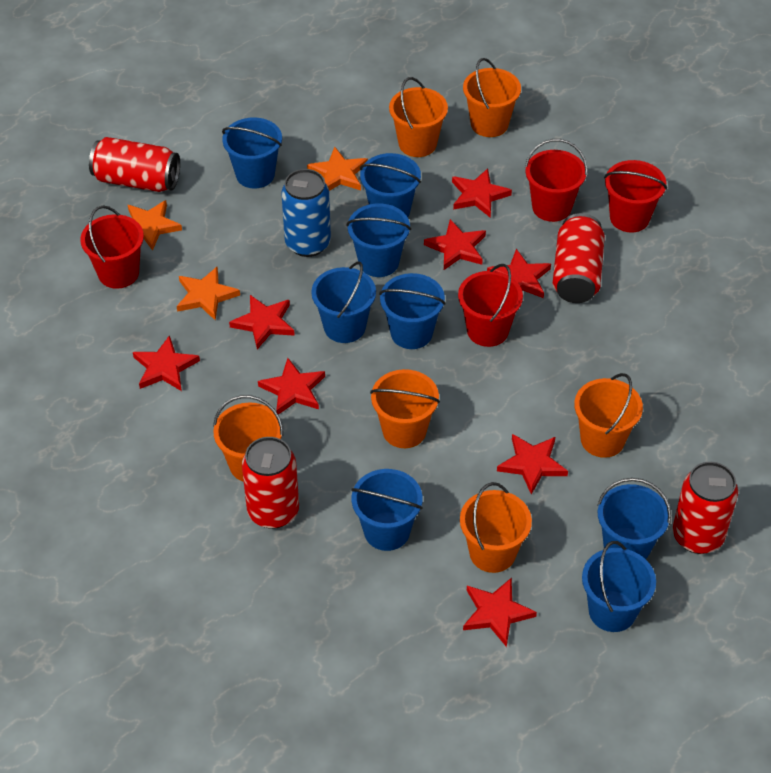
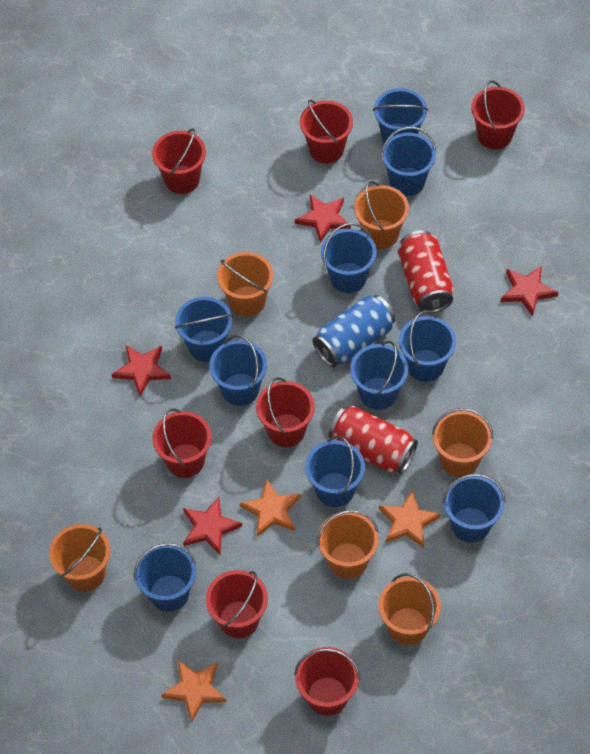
blue bucket: [222,118,282,188] [311,262,376,343] [346,203,411,277] [351,469,423,551] [360,153,421,217] [379,273,446,349] [582,541,656,632] [597,478,671,559] = 8 -> [134,543,196,612] [175,297,233,362] [209,335,267,406] [305,436,365,507] [321,223,377,293] [350,341,408,410] [373,88,428,143] [381,127,436,196] [399,311,456,382] [442,474,505,542] = 10
red bucket: [80,205,144,289] [458,264,523,347] [525,139,587,222] [604,160,667,233] = 4 -> [152,128,206,194] [152,408,212,478] [206,570,268,638] [256,377,315,447] [294,647,360,716] [300,99,353,164] [471,80,525,150] = 7
red can: [89,137,180,192] [242,437,299,529] [553,213,605,303] [673,462,738,554] = 4 -> [329,406,418,474] [398,230,454,313] = 2
red star: [133,335,200,391] [229,295,295,349] [258,358,325,415] [424,219,486,270] [452,169,512,218] [463,577,537,647] [487,249,551,298] [497,434,568,495] = 8 -> [112,345,171,396] [183,497,242,555] [295,195,351,243] [501,266,558,317] = 4

